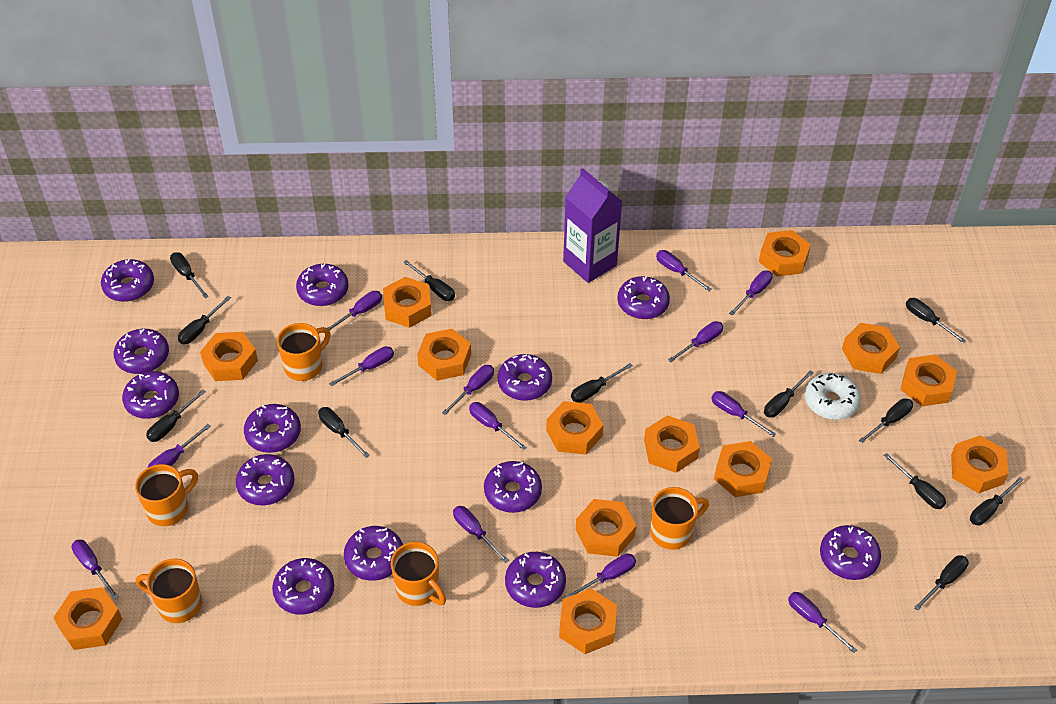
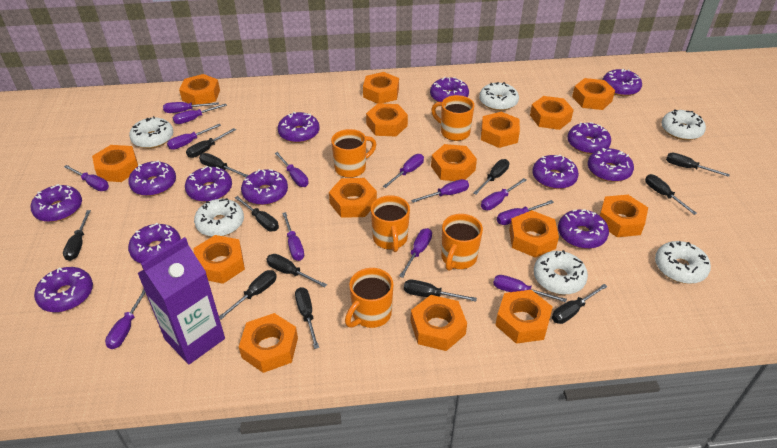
orange nut: [53,587,122,650] [200,332,258,381] [383,277,432,328] [417,329,471,381] [546,401,603,455] [559,588,617,654] [576,499,636,557] [644,415,700,473] [714,441,772,497] [759,230,811,276] [842,323,900,374] [900,355,957,406] [951,436,1009,493] = 13 -> [92,145,138,182] [179,74,220,105] [193,235,245,284] [239,313,298,373] [329,178,377,218] [363,72,399,104] [366,103,408,136] [411,295,467,351] [431,144,477,181] [481,112,520,148] [495,290,553,344] [509,210,559,258] [530,96,574,130] [572,78,615,110] [599,195,648,237] = 15
white donut: [805,373,861,420] = 1 -> [129,116,173,149] [194,198,244,237] [479,82,519,111] [534,250,588,295] [655,241,711,284] [661,109,706,140] = 6

